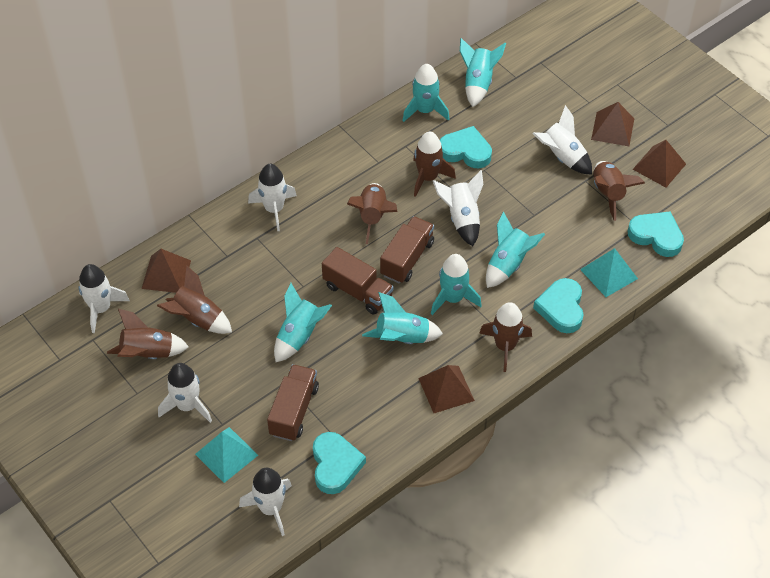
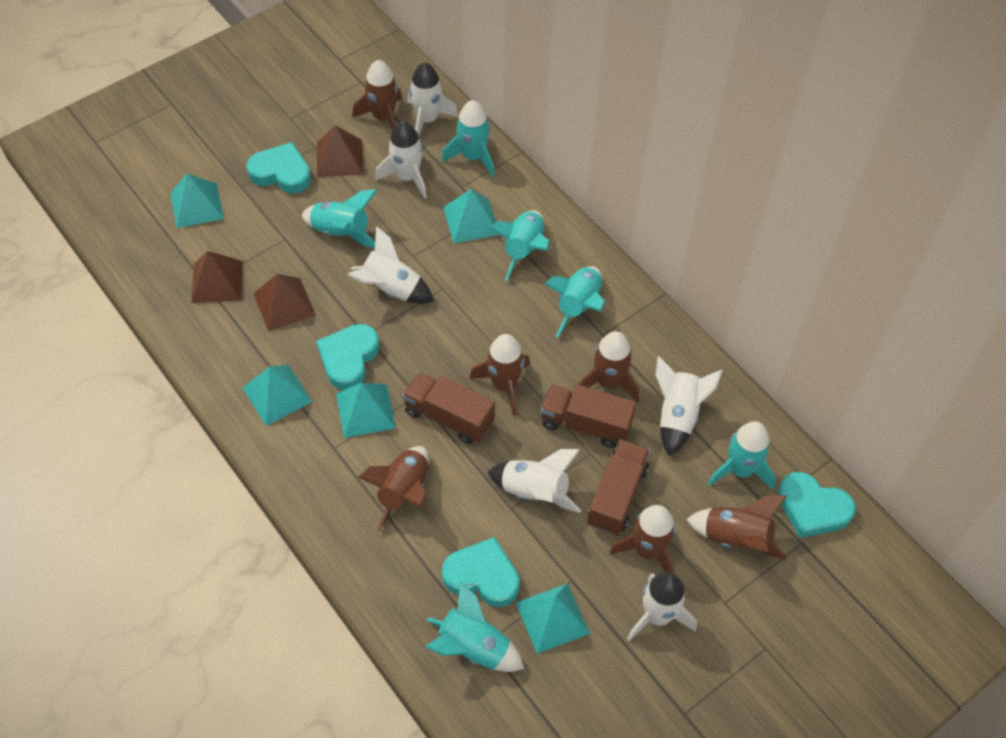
brown pyramid: [141,249,191,293] [418,365,475,413] [591,102,634,146] [633,140,686,187] = 4 -> [191,251,243,303] [253,274,316,331] [317,125,363,177] = 3
turquoise pyramid: [195,427,258,483] [580,248,638,297] = 2 -> [170,174,224,228] [243,365,312,426] [336,383,396,438] [443,189,499,243] [515,583,590,654] = 5

